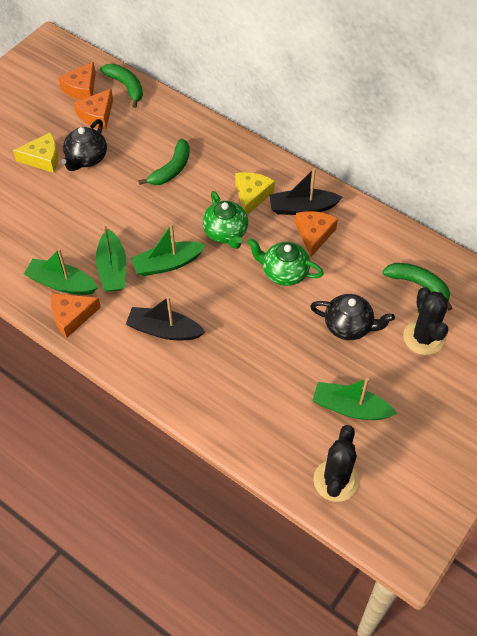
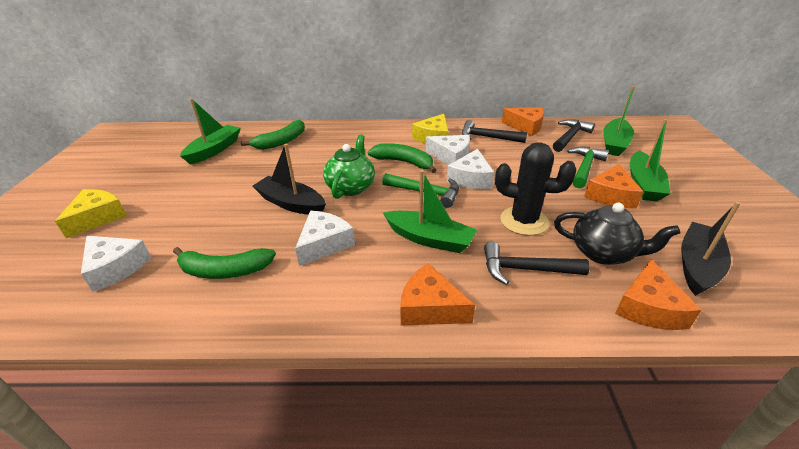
black cactus: [313,425,359,502] [403,287,448,355] = 2 -> [495,142,576,236] = 1
black hammer: none = 0 -> [462,120,527,143] [484,242,590,285] [553,119,595,152] = 3
black teapot: [61,119,107,171] [310,294,395,340] = 2 -> [554,203,680,265] = 1
green hammer: none = 0 -> [382,173,459,208] [567,146,609,188] = 2
green teapot: [202,191,248,249] [247,238,324,286] = 2 -> [323,134,375,199] = 1
white cheese: none = 0 -> [81,236,152,292] [295,211,355,266] [425,135,470,165] [447,149,494,189] = 4

